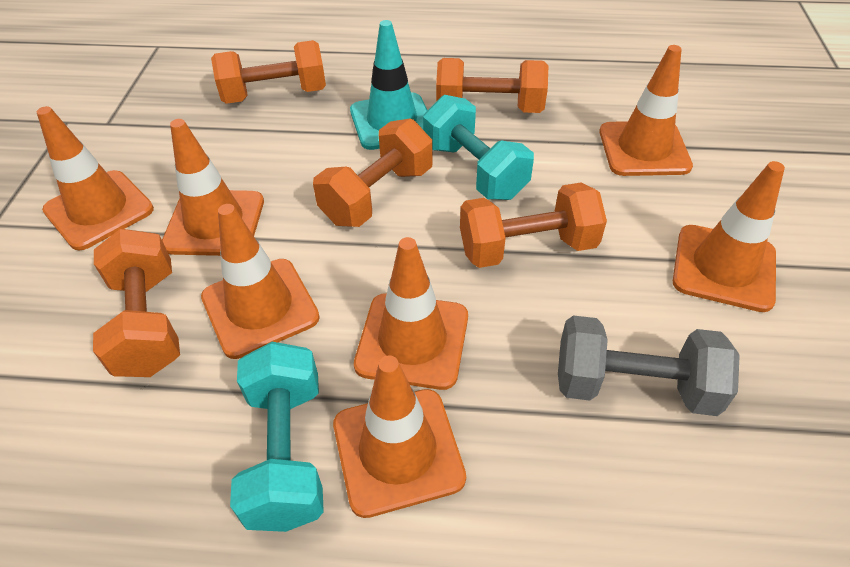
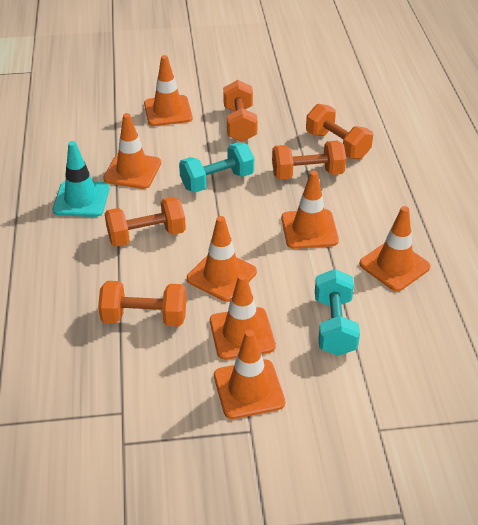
grey dumbbell: [558,316,740,416] = 1 -> none = 0

